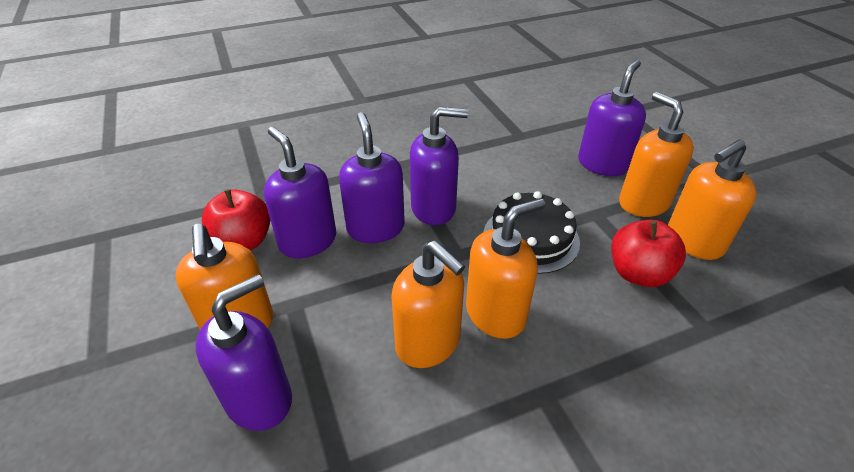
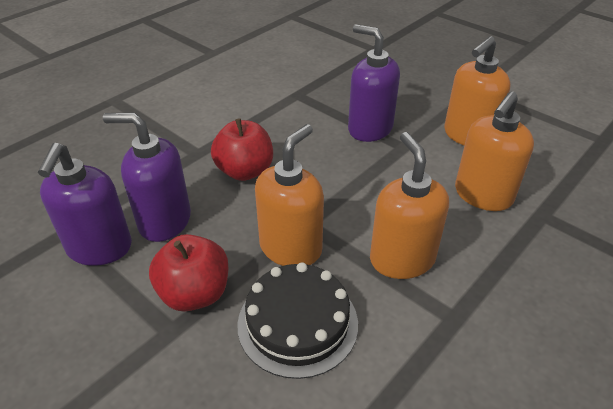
orange soap dispenser: [175,224,273,330] [391,240,465,368] [466,198,545,339] [619,92,694,217] [668,139,757,260] = 5 -> [255,124,324,266] [370,132,449,279] [444,36,511,146] [455,91,534,211] = 4
purple soap dispenser: [196,274,292,431] [264,127,336,258] [339,112,405,243] [410,107,468,225] [578,60,646,176] = 5 -> [38,143,132,266] [103,113,191,242] [348,24,400,142] = 3

